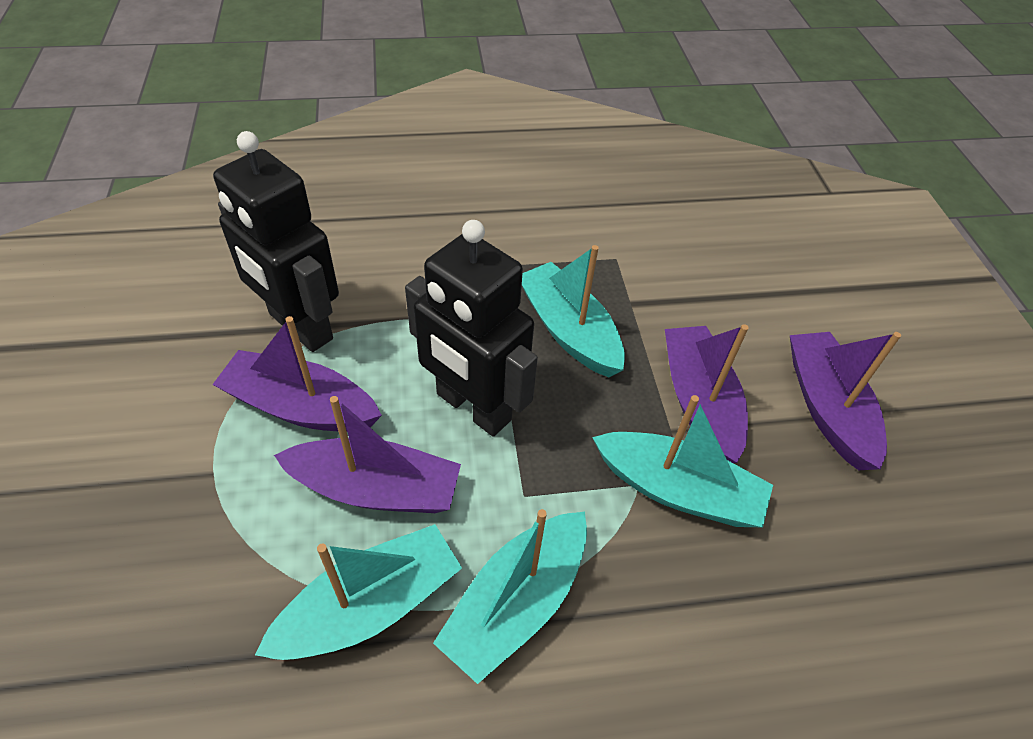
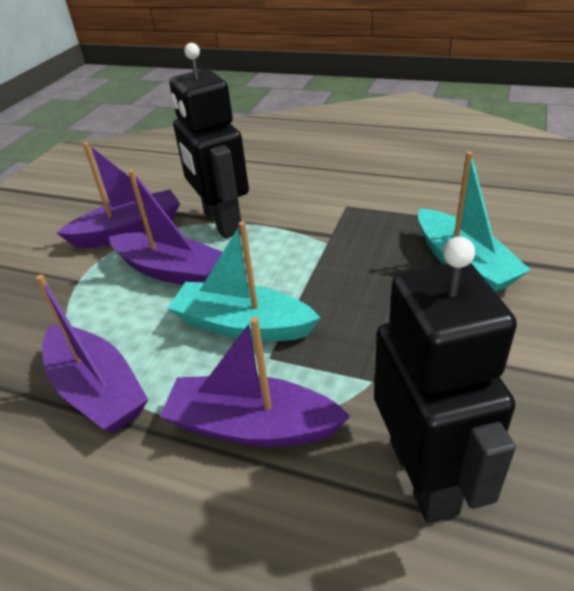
turquoise boat: [255,524,462,660] [433,509,587,684] [522,245,625,377] [592,395,773,527] = 4 -> [168,221,321,341] [418,151,530,292] = 2

